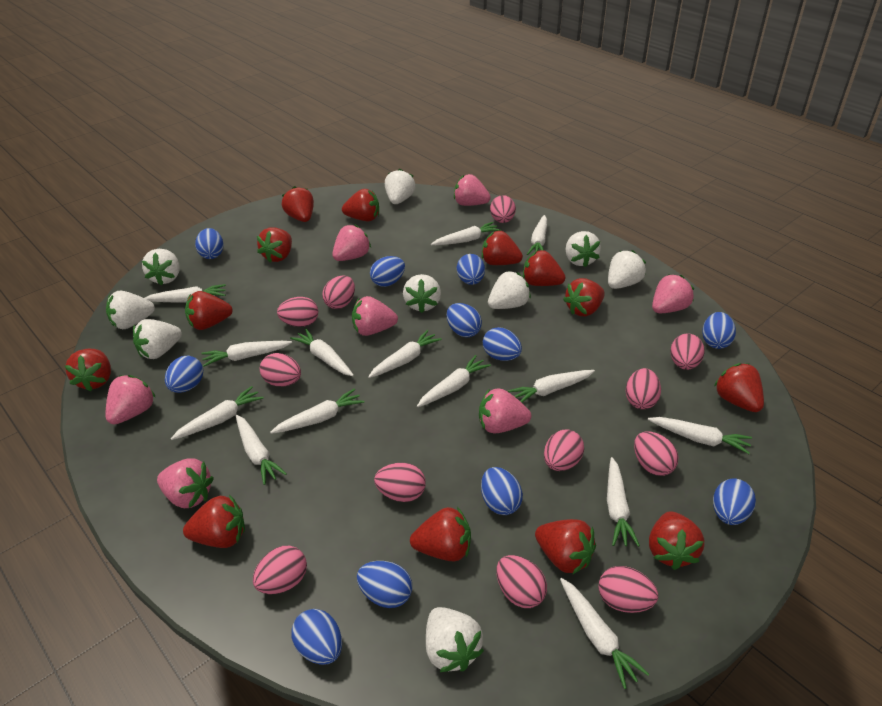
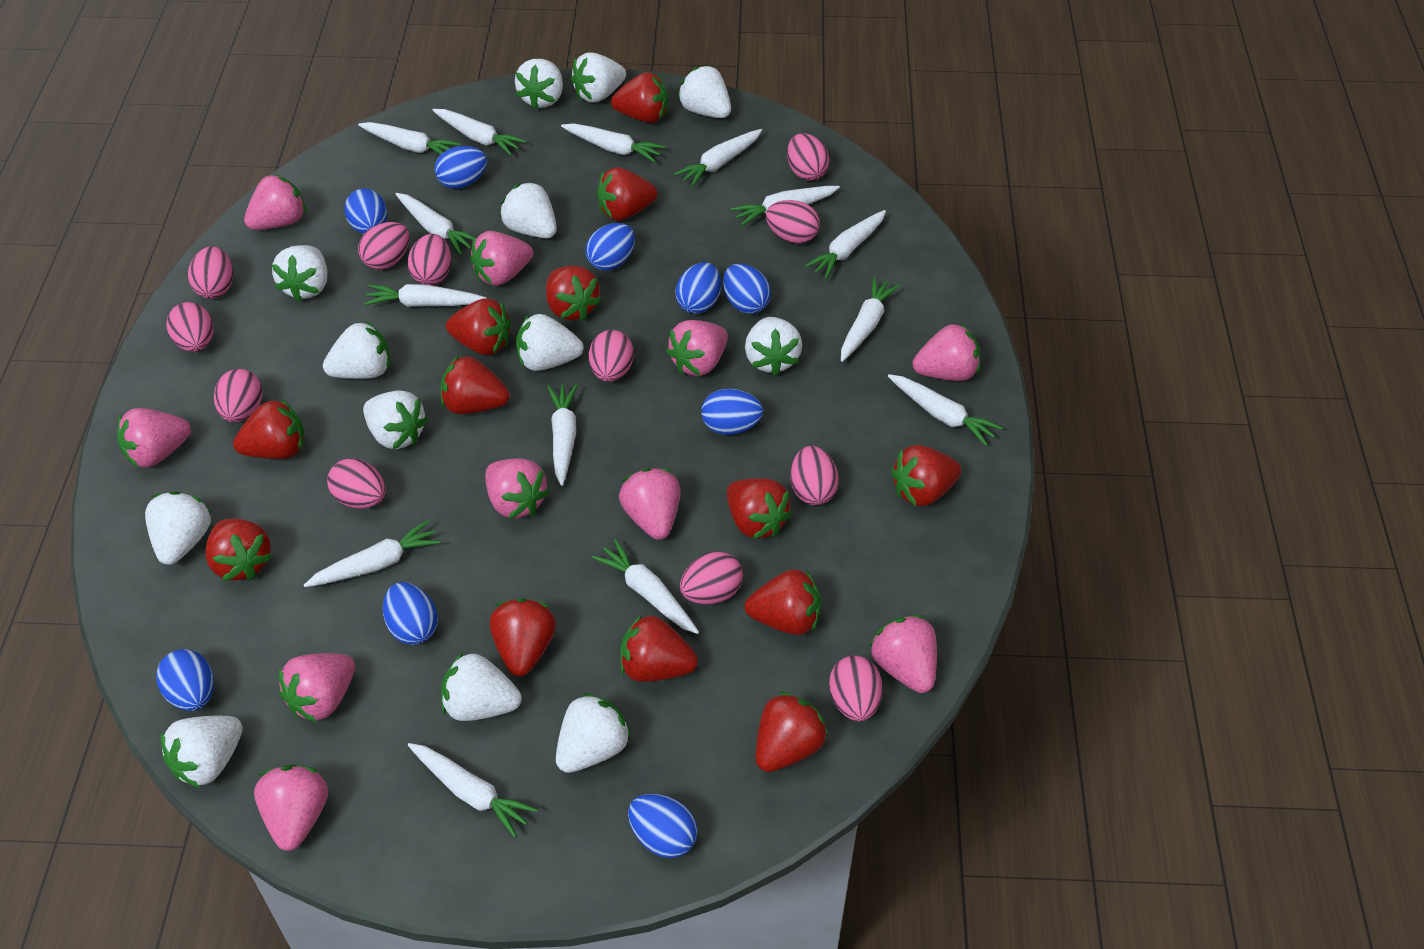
blue egg: [165,356,203,393] [195,228,223,259] [291,609,342,665] [357,561,412,608] [370,256,405,287] [447,303,482,337] [457,254,485,285] [481,467,523,515] [483,327,522,361] [702,312,736,349] [713,479,756,525] = 11 -> [156,649,214,711] [344,188,387,234] [383,582,438,645] [435,146,487,189] [586,223,635,271] [628,794,698,858] [675,262,721,314] [701,388,763,435] [723,264,771,314] = 9
pink strawberry: [106,375,156,424] [157,458,214,508] [332,224,371,261] [352,296,398,336] [454,174,491,206] [479,388,531,434] [652,274,694,313] = 7 -> [117,408,191,467] [244,174,306,230] [254,765,328,851] [279,653,355,722] [470,231,533,286] [485,458,550,519] [619,468,680,540] [666,320,728,376] [870,615,937,693] [912,323,980,381] = 10
white strawberry: [106,291,155,329] [133,319,182,359] [142,249,180,286] [385,169,416,204] [403,274,441,313] [426,607,484,672] [488,271,531,309] [565,231,601,267] [608,250,646,289] = 9 -> [145,491,212,565] [161,716,243,788] [272,245,327,301] [323,321,390,379] [363,390,429,449] [441,652,521,721] [499,182,557,238] [515,59,563,110] [516,314,583,371] [556,693,631,773] [571,52,626,103] [677,65,731,118] [745,317,802,376] = 13

